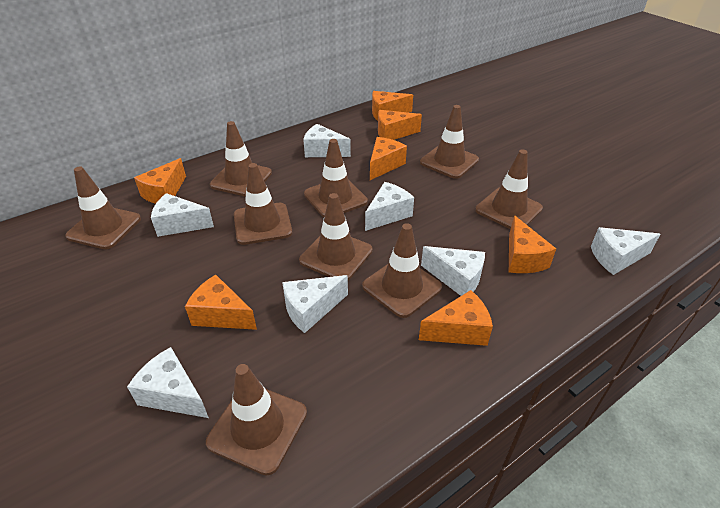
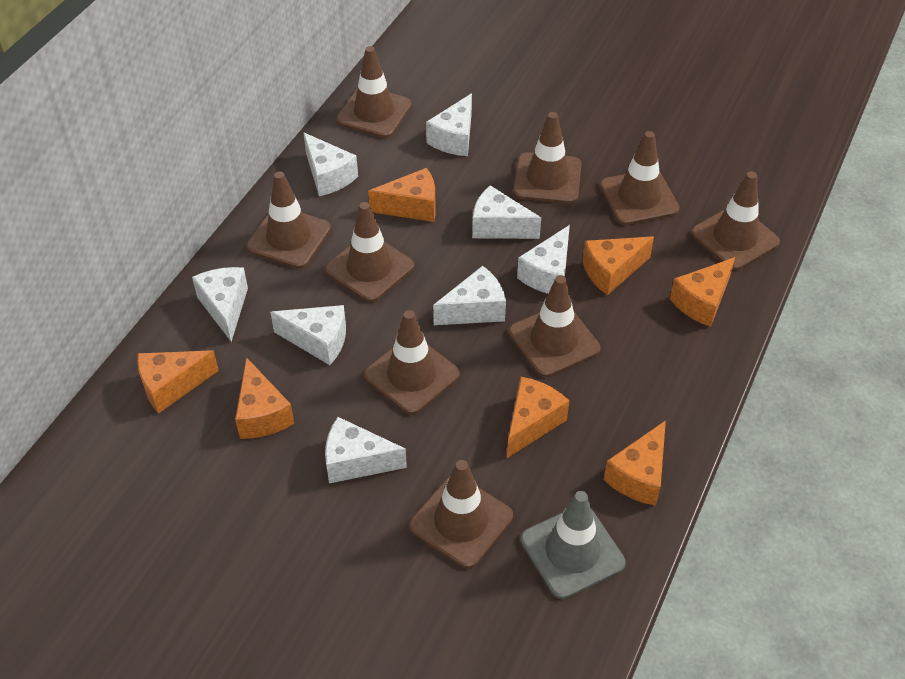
grey traffic cone: none = 0 -> [521,491,626,599] = 1
white cheese: [127,347,209,418] [151,193,214,237] [282,275,348,333] [303,124,351,157] [365,182,414,231] [421,246,485,296] [591,227,660,275] = 7 -> [192,267,248,342] [270,305,346,365] [303,133,358,196] [325,417,407,483] [426,93,472,156] [433,266,506,325] [472,185,541,239] [517,225,570,294] = 8

